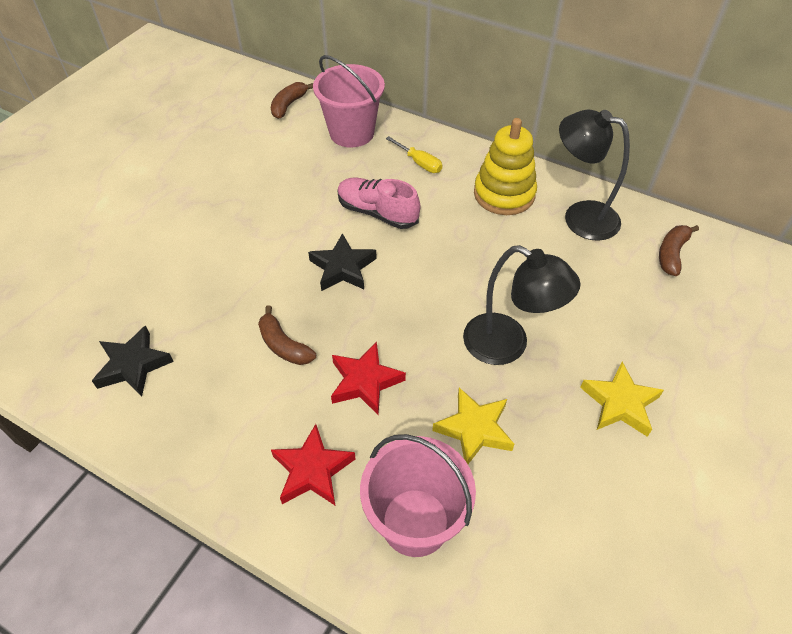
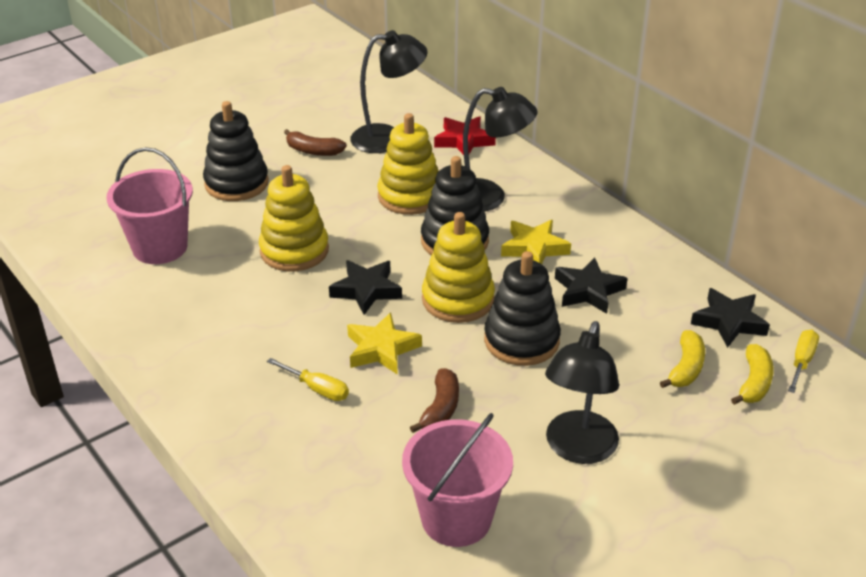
black lamp: [463,245,581,365] [559,109,630,241] = 2 -> [350,30,428,153] [463,87,538,212] [545,321,619,464] = 3
black stacking toy: none = 0 -> [203,101,269,201] [421,156,489,255] [484,251,561,366] = 3
black star: [92,325,174,397] [308,233,377,291] = 2 -> [329,260,402,315] [555,257,628,314] [691,288,770,348] = 3
brown banana: [258,305,316,365] [271,82,313,119] [659,225,699,276] = 3 -> [284,129,347,156] [410,368,459,433] = 2
pink shoe: [337,178,420,229] = 1 -> none = 0
red star: [271,424,356,505] [331,342,406,416] = 2 -> [434,116,496,155] = 1
yellow banana: none = 0 -> [660,330,705,388] [731,344,774,405] = 2
yellow screwdriver: [386,136,442,173] = 1 -> [267,358,349,401] [788,330,819,393] = 2
yellow stacking toy: [474,118,537,215] = 1 -> [259,165,329,271] [377,113,439,215] [422,212,495,323] = 3

